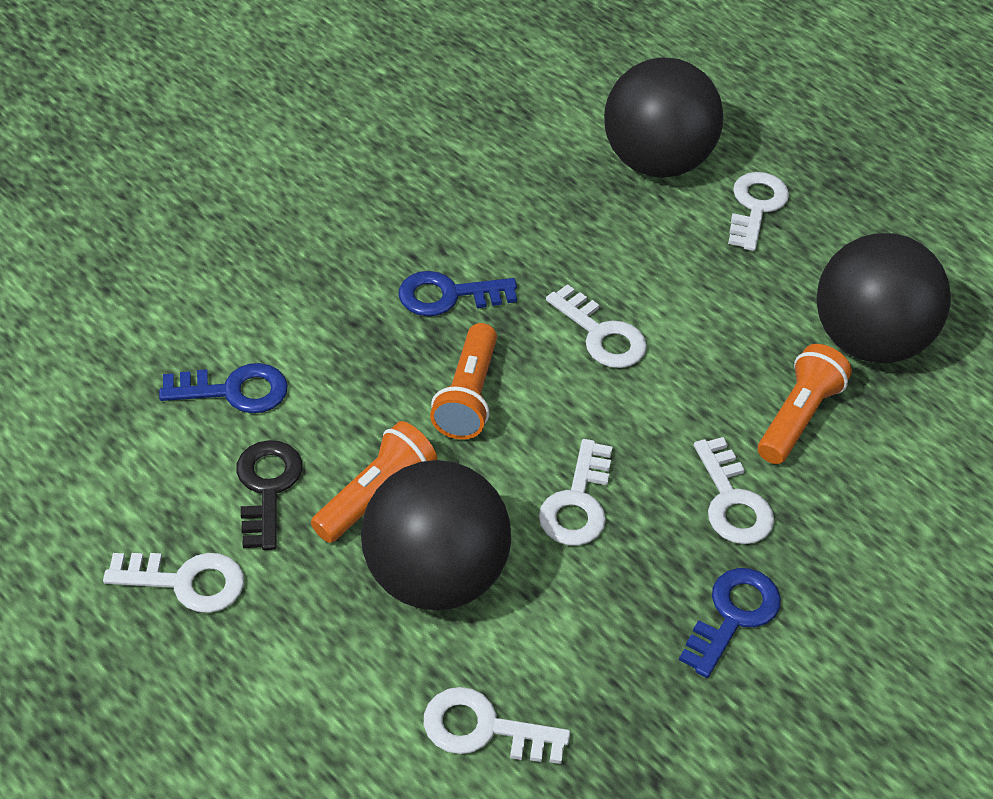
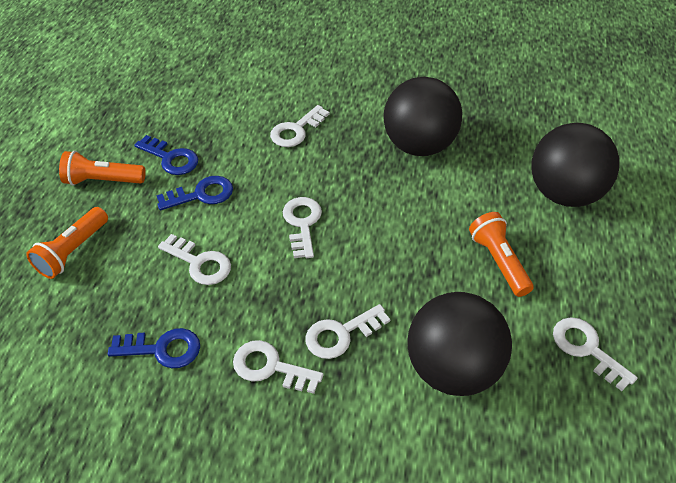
black key: [236,440,303,550] = 1 -> none = 0

